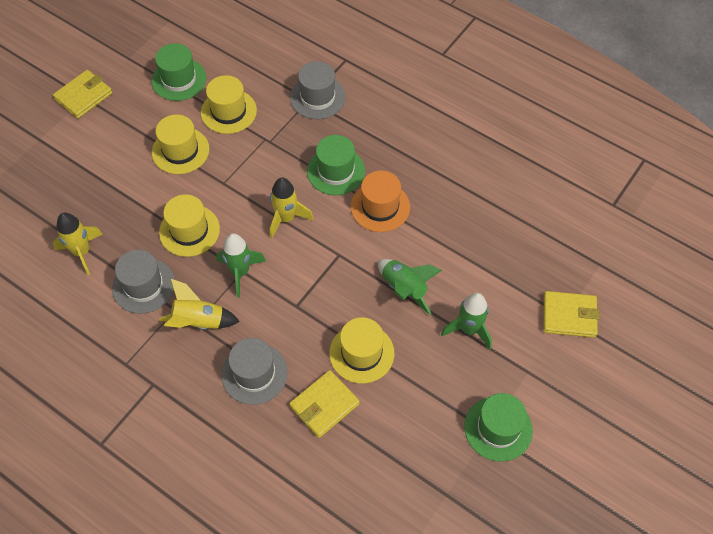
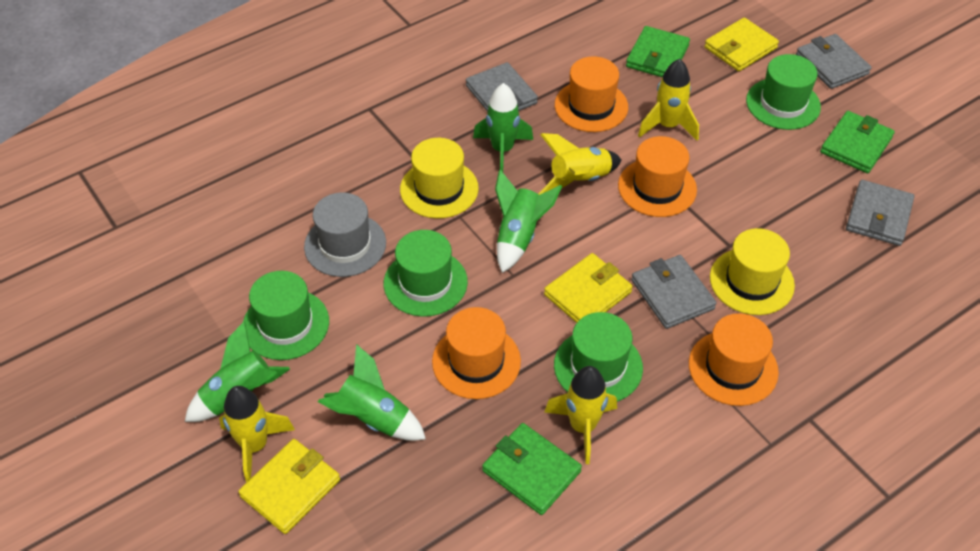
green hat: [151,43,207,101] [307,135,365,195] [464,393,533,462] = 3 -> [243,271,329,360] [384,230,468,317] [554,312,643,402] [746,54,821,130] = 4
green rocket: [217,233,266,297] [378,259,442,315] [441,293,492,350] = 3 -> [185,321,290,422] [318,344,426,441] [473,83,533,172] [495,170,562,273] = 4
green wallet: none = 0 -> [482,423,582,515] [626,26,690,77] [820,111,895,173] = 3
grey hat: [112,250,175,314] [222,338,288,405] [290,61,346,119] = 3 -> [304,192,386,277] = 1
grey wallet: none = 0 -> [466,62,538,112] [631,255,717,329] [796,34,872,89] [846,180,914,246] = 4
orange hat: [351,171,410,232] = 1 -> [432,307,521,399] [555,56,628,132] [618,136,697,217] [689,313,779,406] = 4
yellow hat: [152,115,210,174] [159,194,220,257] [201,75,257,134] [329,317,394,384] = 4 -> [400,138,479,219] [710,228,795,315] = 2
yellow rocket: [53,213,103,275] [159,278,240,330] [270,177,314,238] = 3 -> [219,386,295,483] [539,133,621,195] [545,366,617,464] [638,59,699,141] = 4

